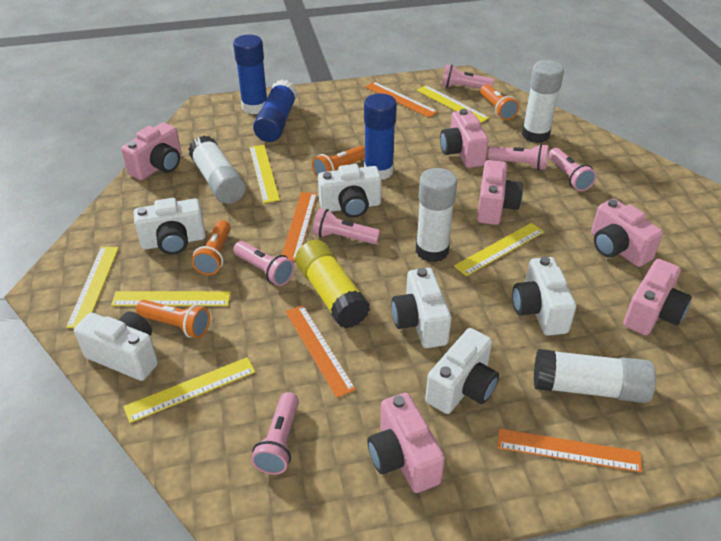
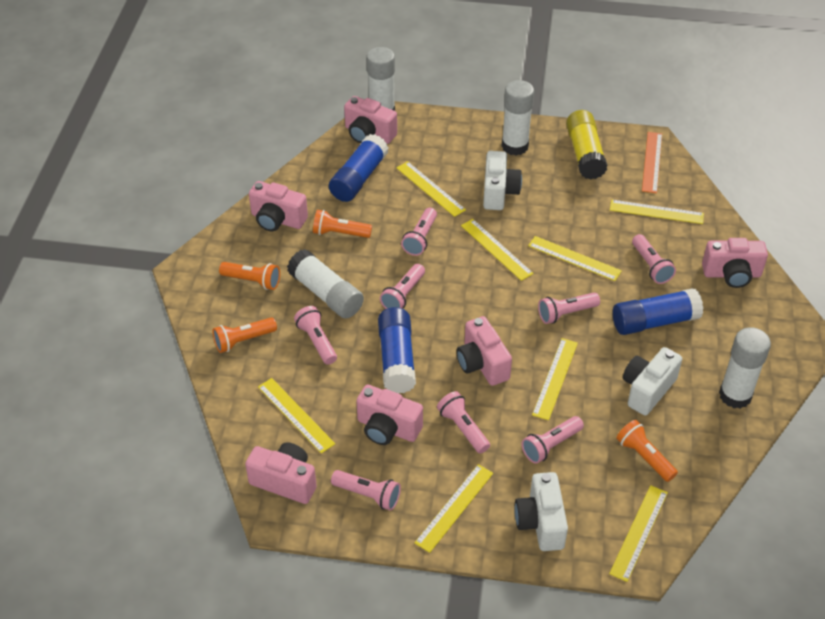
orange ruler: [282,192,317,261] [285,305,356,398] [365,82,438,118] [497,429,642,472] = 4 -> [642,132,662,193] = 1
pink flashlight: [233,241,294,286] [251,392,299,475] [313,208,380,244] [441,64,494,89] [488,144,549,170] [548,148,597,191] = 6 -> [294,306,337,365] [331,470,401,511] [380,264,425,309] [401,208,437,256] [437,391,490,454] [521,416,584,464] [538,292,600,324] [632,234,676,284] = 8
white camera: [74,311,158,381] [134,198,206,255] [318,164,382,218] [391,268,451,348] [425,328,499,414] [512,257,576,336] = 6 -> [483,151,522,210] [514,472,568,551] [623,347,682,416] = 3
yellow ruler: [66,247,119,328] [111,291,231,306] [123,357,255,423] [249,145,280,203] [417,85,489,123] [454,223,544,276] = 6 -> [258,378,335,454] [396,161,466,217] [414,464,493,553] [461,219,534,281] [528,236,622,281] [532,338,578,420] [609,485,668,582] [610,200,704,224] = 8

